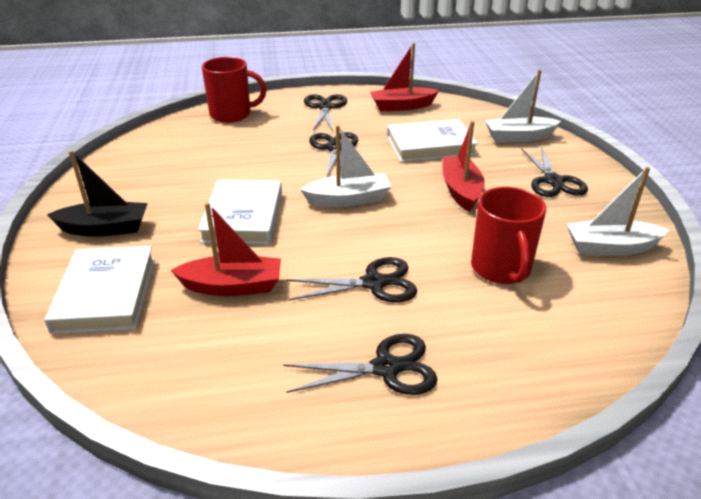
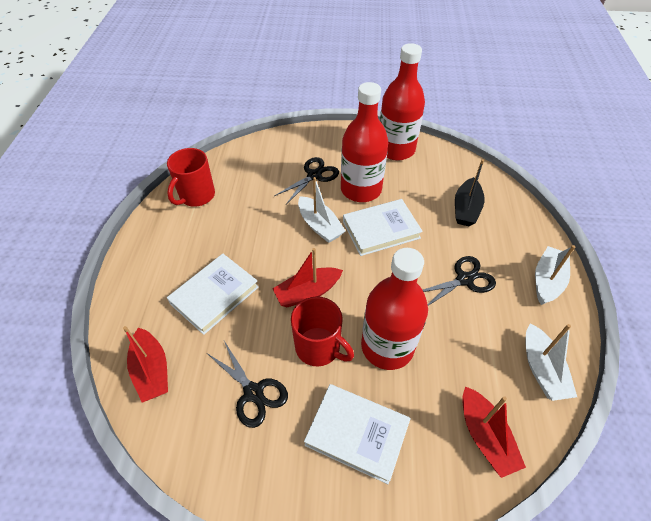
black scissors: [283,334,438,395] [286,257,417,302] [304,94,347,131] [309,132,358,177] [521,146,588,197] = 5 -> [208,339,288,428] [274,157,339,204] [423,256,496,306] = 3
red bottle: none = 0 -> [341,82,388,202] [361,248,428,370] [380,43,425,160] = 3

